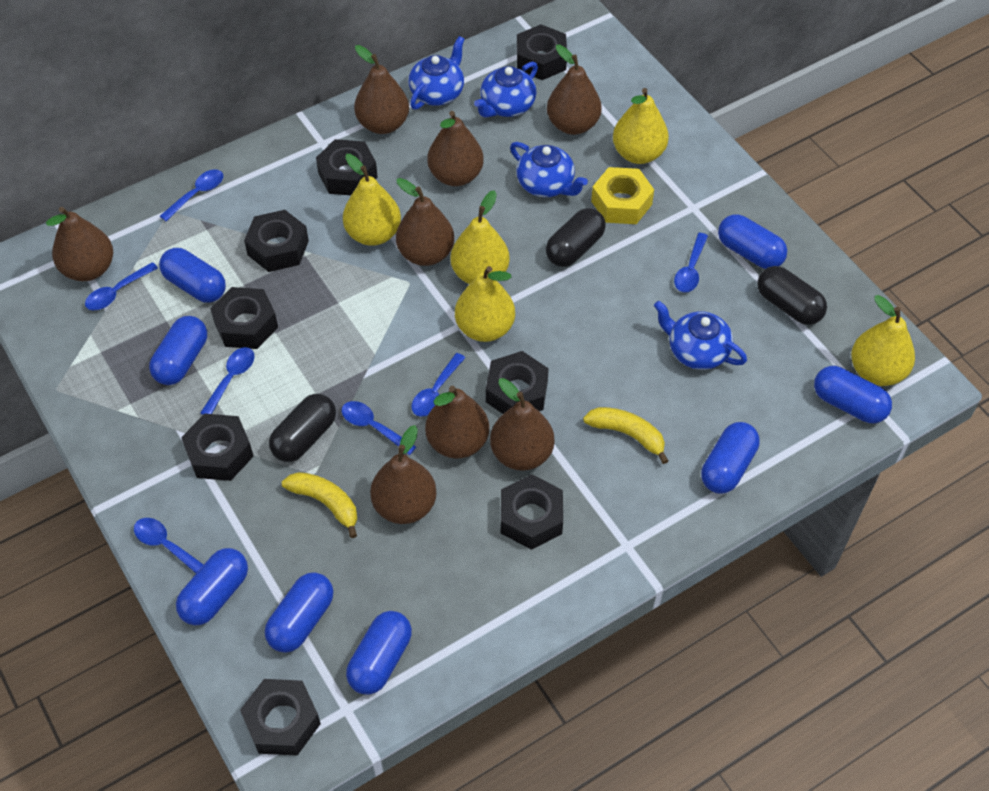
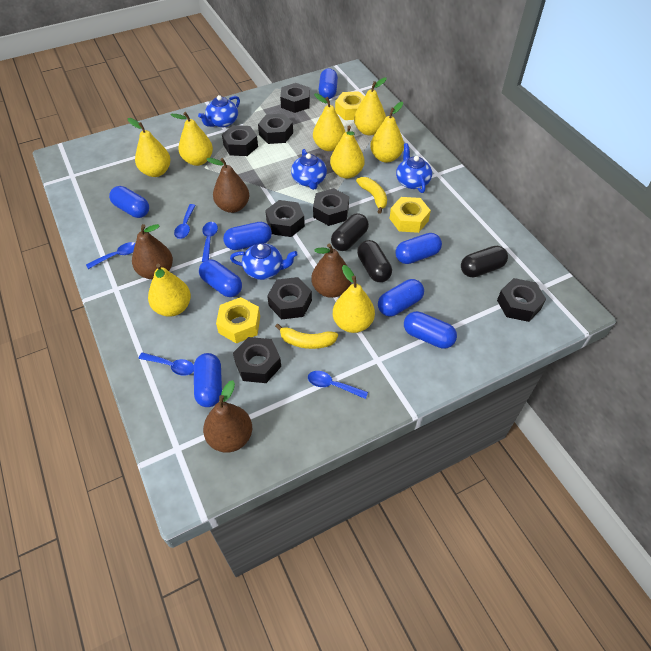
blue spoon: [85,262,158,311] [134,518,204,573] [160,169,224,221] [200,347,254,415] [341,401,416,455] [411,353,465,417] [674,233,708,292] = 7 -> [86,242,135,269] [139,352,194,376] [174,204,196,239] [202,222,218,262] [308,371,368,399] = 5
brown pear: [46,207,113,281] [354,45,409,134] [370,425,437,524] [396,178,454,266] [425,385,489,459] [428,111,484,186] [490,378,554,471] [547,45,602,135] = 8 -> [132,224,173,279] [203,380,252,453] [207,158,249,213] [311,244,352,298] = 4
yellow nut: [591,167,654,224] = 1 -> [216,297,260,343] [335,91,365,120] [390,197,431,233] = 3
yellow pear: [343,154,401,246] [450,190,510,284] [455,266,515,342] [613,88,669,164] [851,295,915,386] = 5 -> [128,118,171,177] [148,264,191,317] [171,112,213,166] [313,93,345,151] [330,126,364,179] [333,265,375,333] [354,77,387,135] [370,102,404,163] = 8

